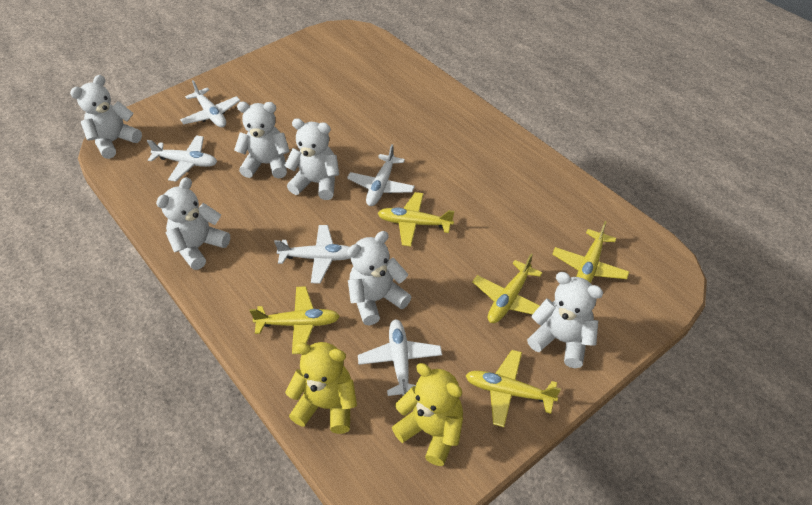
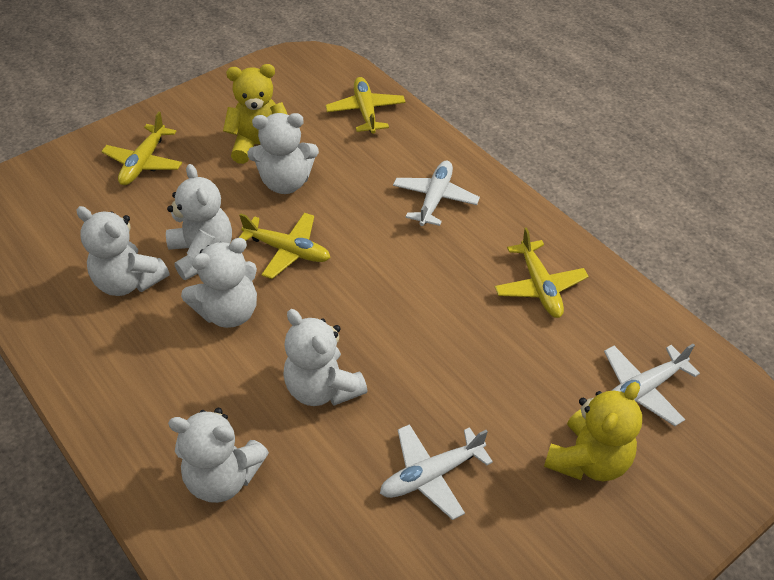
white plane: [147,136,217,182] [180,80,240,127] [274,225,351,283] [347,144,415,206] [358,319,442,396] = 5 -> [380,424,493,520] [393,161,480,226] [604,344,700,426] = 3
yellow plane: [250,286,340,354] [378,192,454,246] [465,350,561,427] [472,254,542,323] [552,221,629,283] = 5 -> [101,112,182,185] [239,213,331,279] [325,77,406,134] [495,227,589,318] = 4

